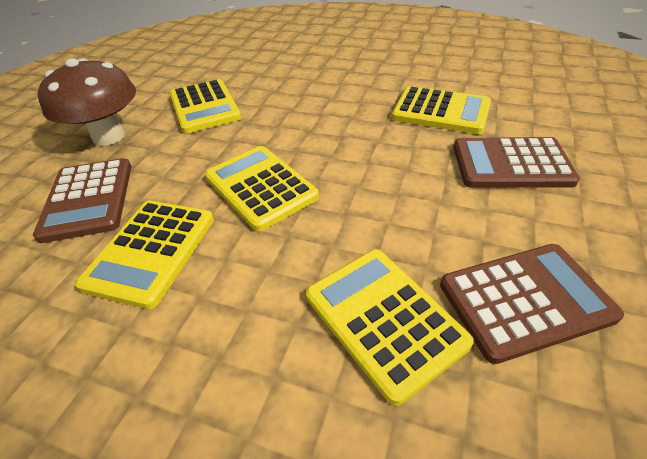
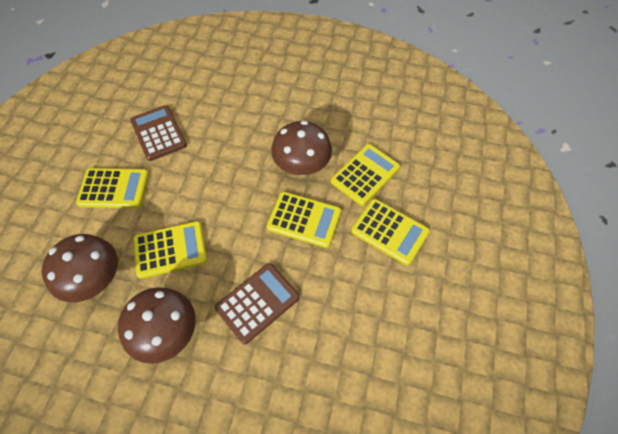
brown calculator: [33,158,132,243] [440,244,624,364] [454,137,580,188] = 3 -> [130,105,187,161] [215,263,299,344] = 2
brown mushroom: [37,58,136,146] = 1 -> [42,234,118,302] [118,287,196,364] [271,121,332,176] = 3

